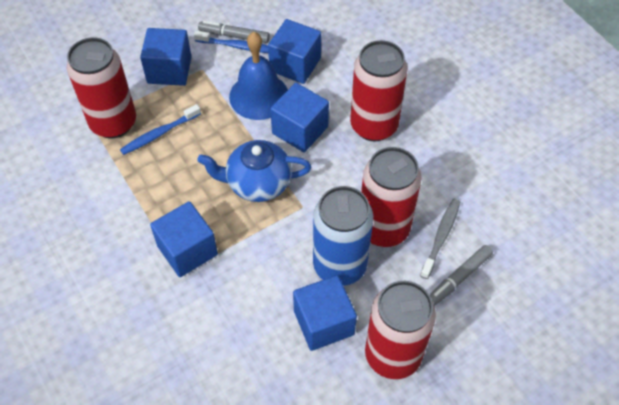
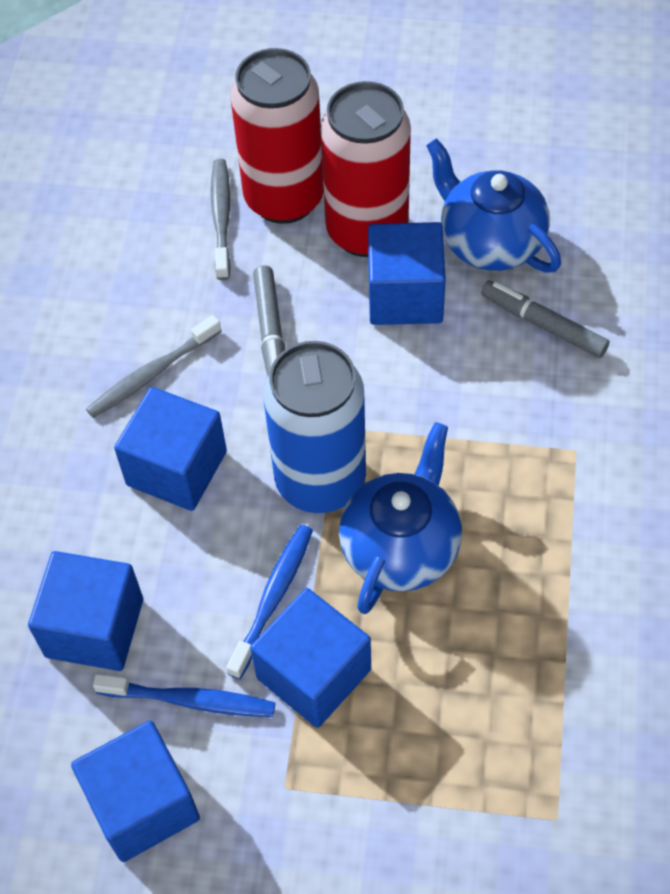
blue bell: [229,32,288,120] = 1 -> none = 0
blue teapot: [197,140,311,202] = 1 -> [339,422,462,614] [426,138,561,272] = 2
grey toothbrush: [420,199,460,279] = 1 -> [86,315,222,418] [211,159,231,280] = 2
red can: [67,37,136,138] [350,40,407,141] [361,147,421,247] [365,281,436,379] = 4 -> [231,48,324,224] [320,81,411,257] = 2

